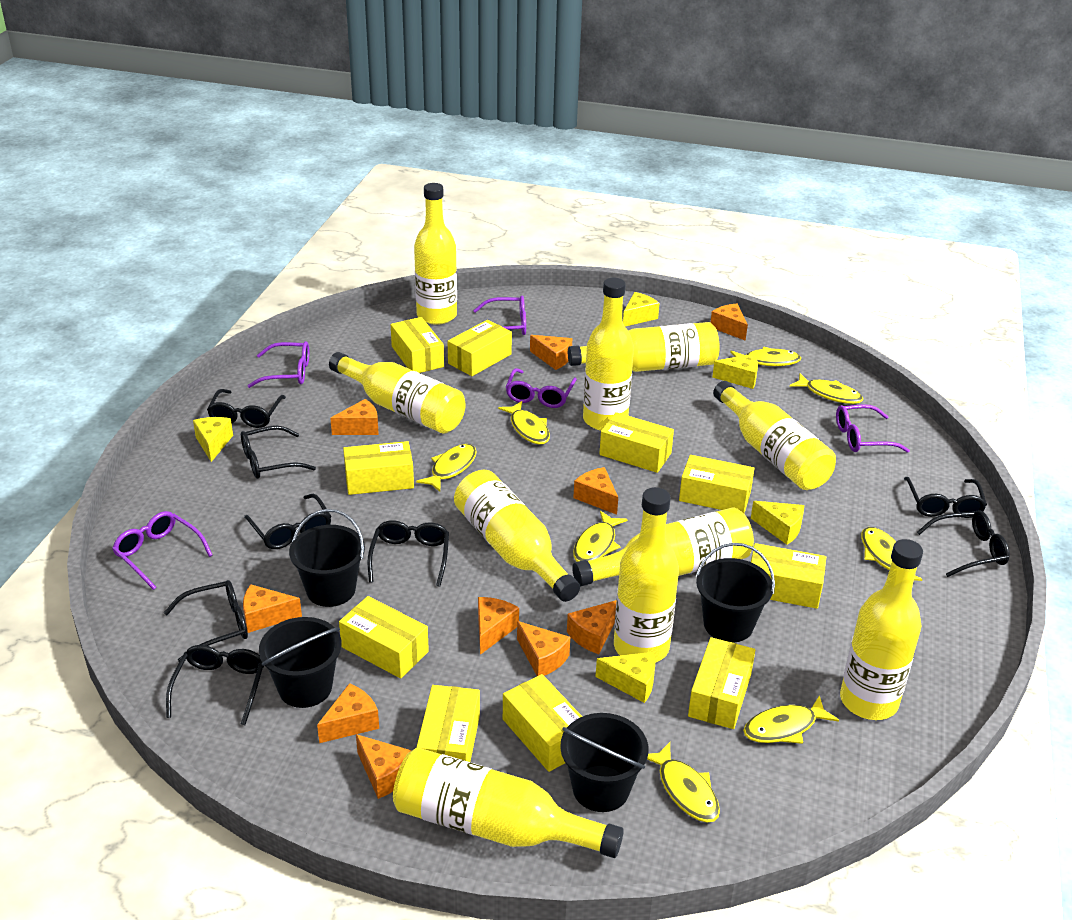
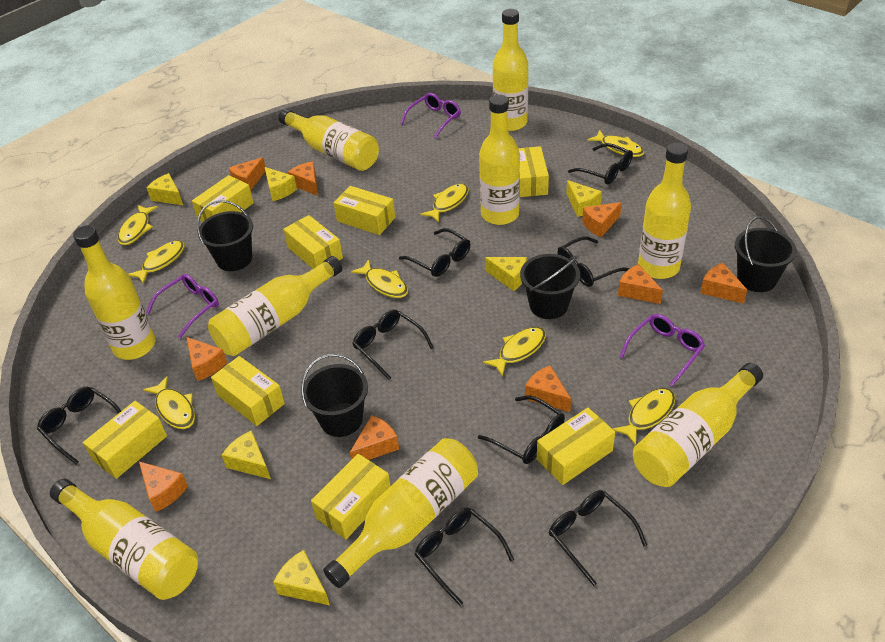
orange cheese: [243,584,302,633] [317,683,379,743] [330,399,378,435] [356,734,412,799] [478,597,519,655] [517,621,570,676] [530,335,572,370] [567,600,616,654] [573,467,618,515] [710,304,748,341] = 10 -> [139,462,188,512] [187,337,227,381] [229,157,266,191] [288,161,318,196] [350,415,399,460] [525,365,571,412] [582,202,622,237] [618,264,663,304] [700,263,747,304] = 9
purple glasses: [112,511,212,590] [247,341,309,388] [473,296,526,335] [506,368,577,408] [836,404,910,453] = 5 -> [146,274,219,338] [401,93,461,139] [620,314,705,386] = 3
yellow bottle: [329,352,466,434] [393,747,624,858] [414,183,457,325] [454,470,580,602] [568,322,720,372] [572,507,754,586] [583,278,634,431] [614,487,679,663] [713,381,836,490] [840,539,923,720] = 10 -> [50,479,198,600] [73,225,155,360] [208,256,342,356] [279,109,379,171] [323,438,478,588] [479,95,520,225] [493,9,528,131] [633,363,763,487] [638,143,691,279] = 9
yellow box: [339,596,429,679] [343,441,414,495] [391,317,444,373] [417,685,480,762] [448,320,512,376] [503,674,582,772] [599,412,674,473] [679,455,755,513] [688,637,755,729] [751,543,826,609] = 10 -> [83,401,167,479] [192,175,254,222] [211,356,285,426] [283,215,343,269] [311,454,391,540] [334,186,395,235] [518,146,549,197] [537,408,615,485] = 8
yellow cheese: [193,417,233,462] [596,652,655,703] [623,292,659,326] [712,354,758,389] [751,501,804,545] = 5 -> [146,173,183,205] [222,430,271,479] [265,167,297,201] [273,550,330,605] [485,257,527,291] [566,180,602,217] = 6

